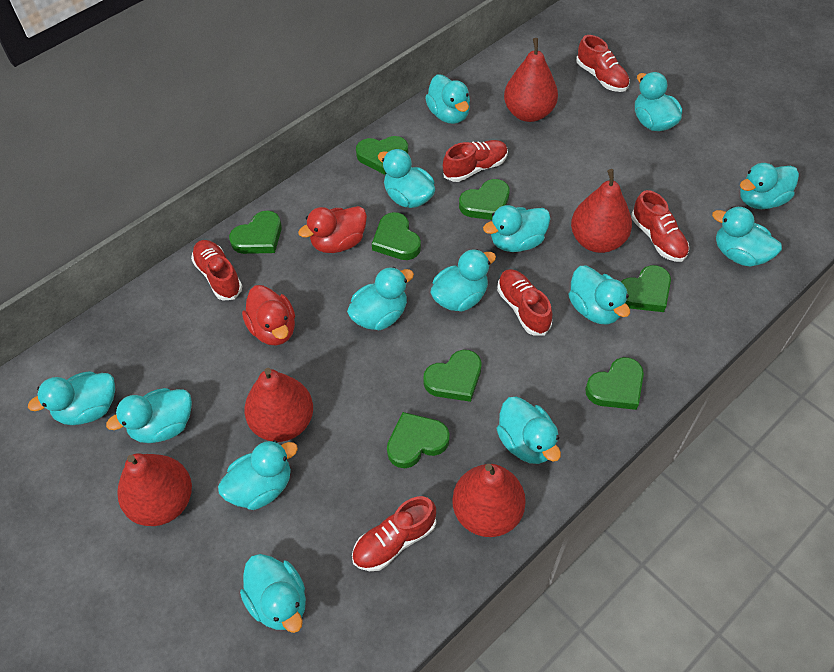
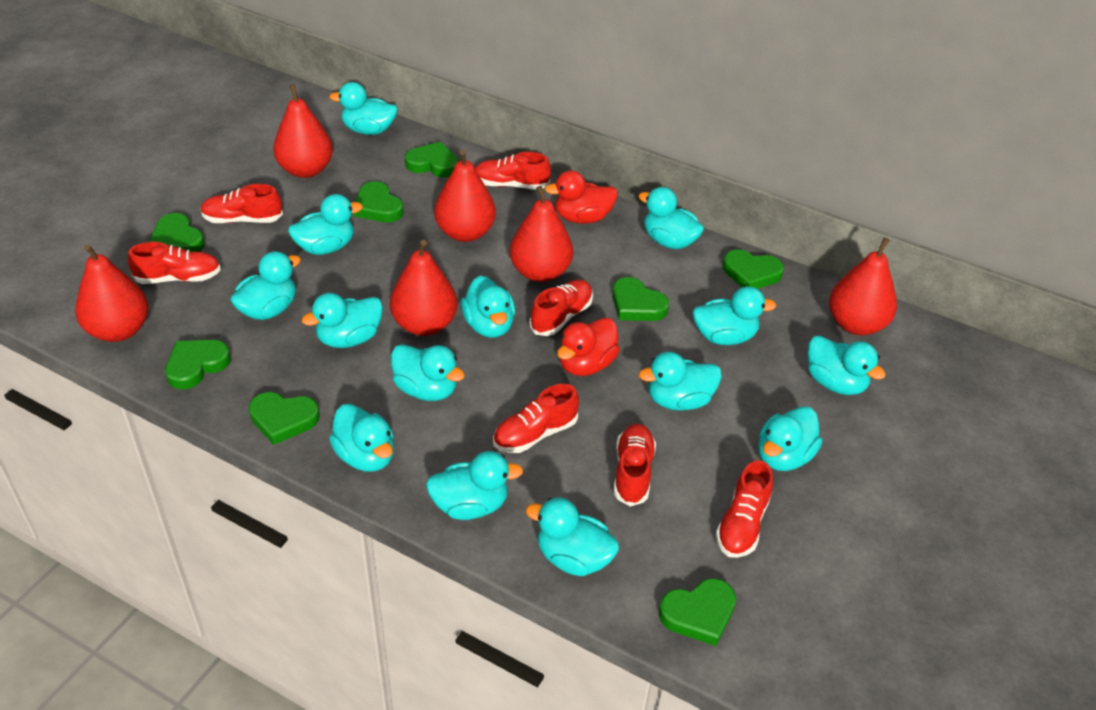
red pear: [118,453,192,526] [244,368,313,442] [452,464,526,537] [504,38,558,122] [571,169,632,253] = 5 -> [75,244,149,342] [273,84,333,178] [390,240,457,336] [434,150,496,242] [510,186,573,282] [829,238,897,335] = 6
red shoe: [191,240,242,301] [352,496,436,571] [443,140,508,182] [497,269,552,335] [576,35,630,92] [631,190,689,262] = 6 -> [128,242,221,284] [200,184,283,223] [475,152,551,189] [493,384,579,453] [529,280,593,336] [614,424,656,507] [716,460,773,558] = 7

